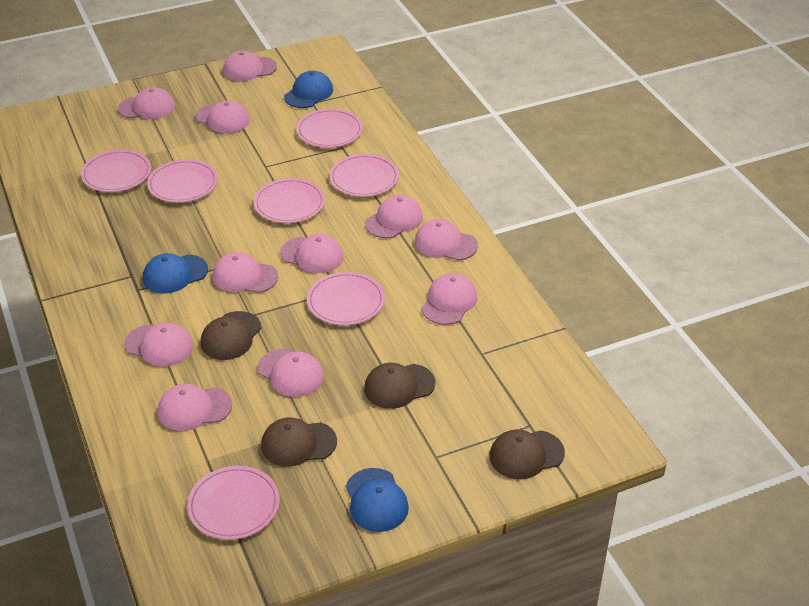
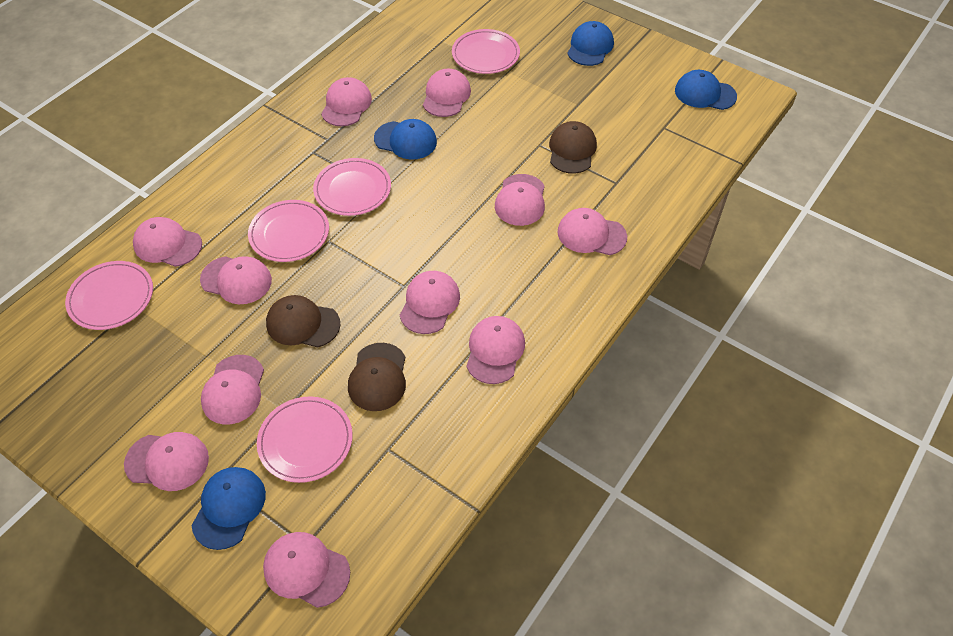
blue cap: [143,253,208,294] [284,71,333,108] [346,468,409,532] = 3 -> [191,467,266,550] [374,119,437,160] [567,21,614,66] [675,70,737,110] = 4
brown cap: [201,311,261,360] [261,417,337,467] [364,363,435,409] [489,429,565,479] = 4 -> [266,295,340,347] [348,343,406,411] [549,121,597,174] = 3
pink plate: [81,150,151,192] [147,159,218,203] [187,466,280,540] [254,178,325,223] [296,109,363,148] [307,272,385,325] [329,154,399,197] = 7 -> [65,261,153,330] [248,200,329,262] [257,396,353,483] [313,158,391,216] [452,29,520,74] = 5

